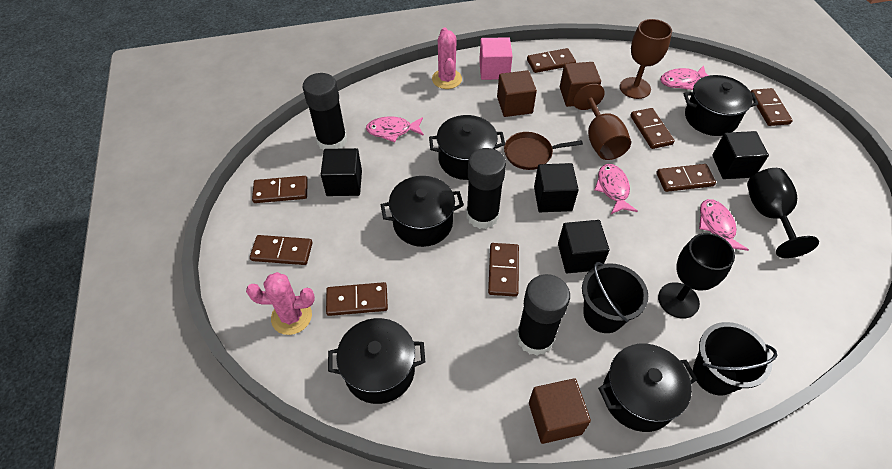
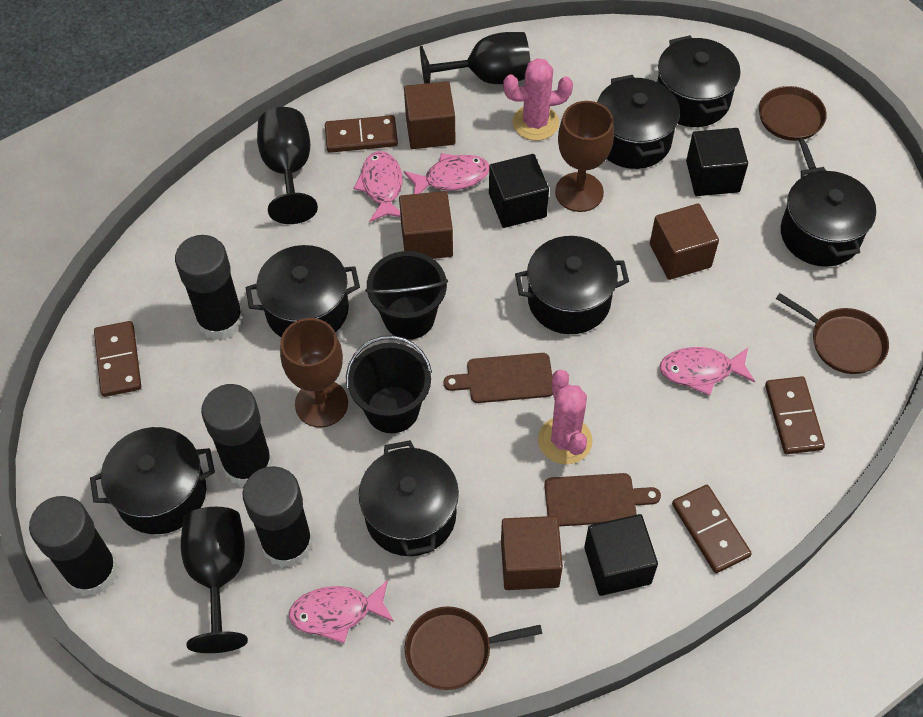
black cube: [321,148,362,196] [534,163,579,212] [558,220,609,273] [712,131,769,179] = 4 -> [489,154,549,228] [584,514,658,596] [686,128,748,196] = 3
black glue stick: [303,73,347,150] [466,148,506,229] [517,274,570,356] = 3 -> [29,496,119,596] [175,235,244,340] [201,384,273,487] [243,466,313,568] = 4
black goblet: [658,233,735,318] [747,168,819,258] = 2 -> [181,507,248,653] [257,107,318,224] [420,32,530,84] = 3
black pot: [328,318,425,404] [381,176,464,247] [429,115,505,180] [598,344,698,432] [684,75,758,136] = 5 -> [90,427,215,534] [245,245,360,337] [359,440,459,556] [515,236,629,334] [597,75,680,169] [657,35,741,127] [781,167,876,267] = 7
brown cube: [497,70,537,117] [529,378,591,444] [560,62,601,107] = 3 -> [399,191,453,259] [404,81,456,149] [501,516,563,590] [650,203,719,280] = 4
brown cutting board: none = 0 -> [444,353,553,403] [544,473,661,526] = 2
brown domino: [250,235,313,265] [252,176,308,203] [326,282,388,316] [488,243,519,297] [527,48,576,73] [630,108,675,149] [656,164,716,192] [751,88,793,126] = 8 -> [94,321,141,397] [325,115,398,153] [672,485,752,573] [765,376,825,454] = 4
brown pan: [504,132,583,170] = 1 -> [405,606,542,690] [759,86,827,169] [776,293,889,374] = 3
pink cube: [479,37,513,80] = 1 -> none = 0

